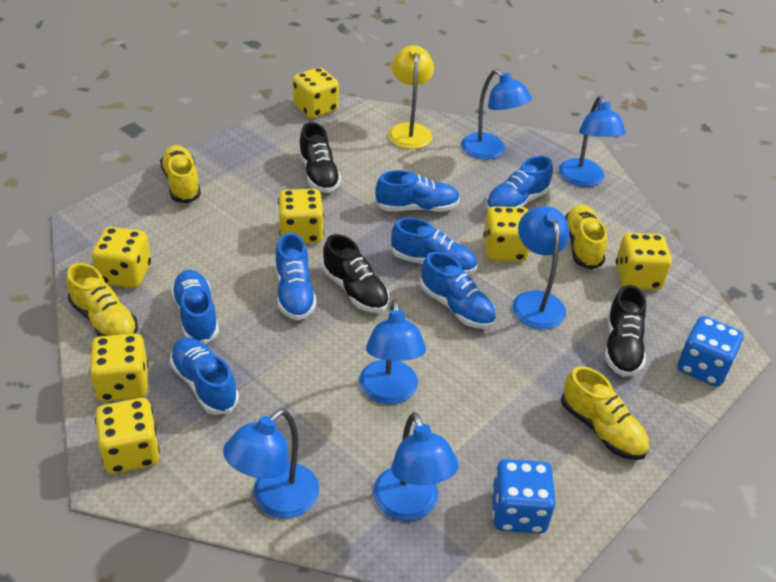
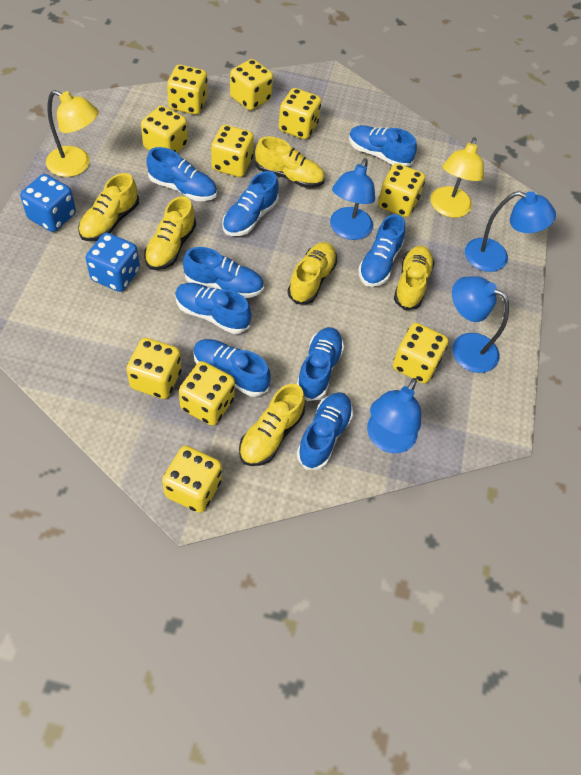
black shoe: [298,122,341,193] [322,234,390,313] [605,285,646,377] = 3 -> none = 0
blue lamp: [223,409,319,519] [359,300,426,404] [373,412,459,521] [461,69,532,160] [512,206,569,329] [559,96,626,187] = 6 -> [330,158,375,240] [367,378,421,453] [452,276,509,373] [465,191,556,272] = 4
blue shoe: [170,337,239,415] [171,270,219,344] [275,233,317,320] [375,170,460,212] [391,217,477,275] [420,252,496,329] [486,156,553,210] = 7 -> [146,147,217,201] [175,283,251,334] [183,247,264,298] [193,339,271,397] [222,171,279,236] [296,392,353,470] [297,327,344,401] [349,125,417,167] [358,214,405,287] = 9
yellow dice: [89,334,149,402] [92,227,151,288] [95,398,160,474] [278,189,324,243] [293,67,339,119] [483,206,530,261] [616,233,672,290] = 7 -> [126,338,182,399] [141,105,188,153] [162,446,222,513] [167,65,207,115] [179,361,235,426] [211,125,254,177] [230,59,273,110] [279,88,321,139] [378,163,425,217] [393,323,448,384] = 10
yellow lamp: [388,45,434,149] = 1 -> [46,90,99,177] [431,137,484,218] = 2
yellow shoe: [67,263,138,337] [160,145,201,203] [561,366,649,460] [565,205,607,270] = 4 -> [78,173,139,241] [144,196,196,270] [239,384,305,466] [255,136,325,188] [288,242,337,304] [394,246,435,310] = 6

